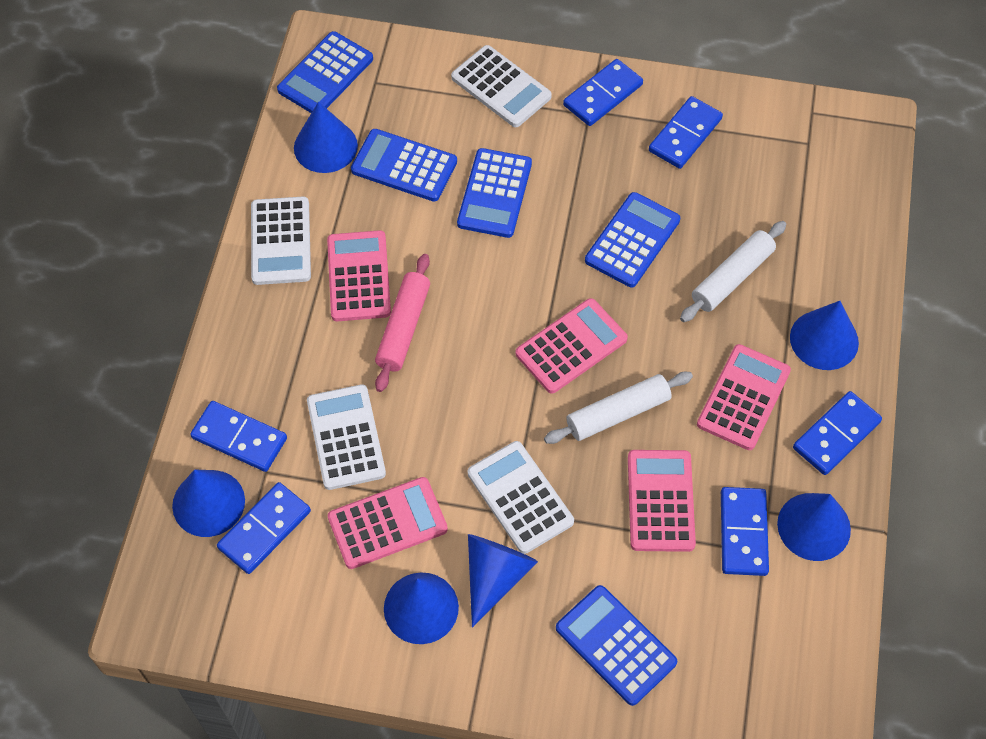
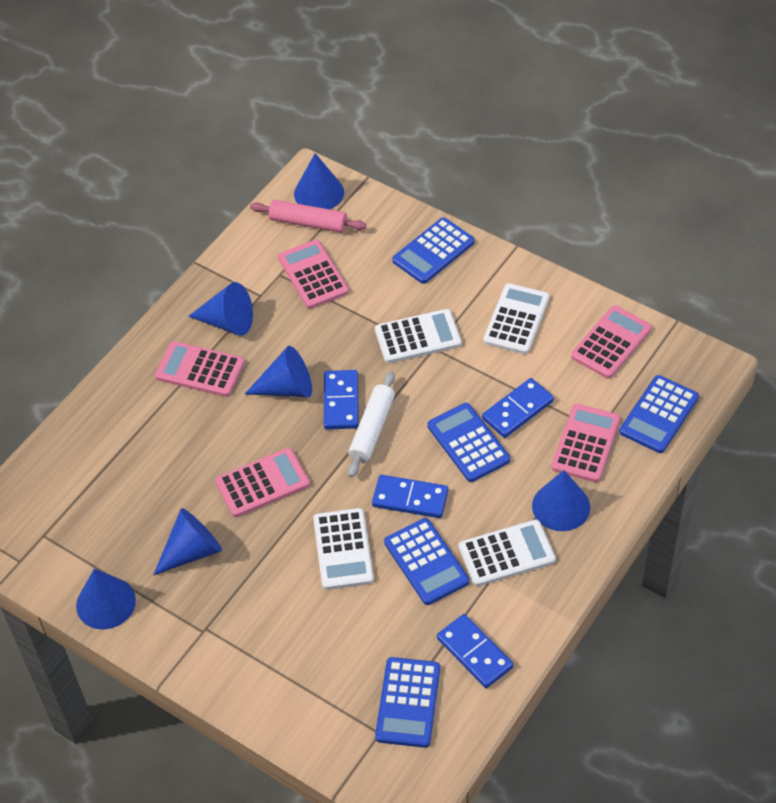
blue domino: [190,401,287,472] [217,482,311,574] [563,59,643,126] [649,96,723,169] [721,487,769,576] [793,391,882,475] = 6 -> [324,370,359,429] [372,475,448,518] [437,614,514,688] [482,378,554,438] = 4
white rolling pin: [544,372,693,444] [680,221,786,322] = 2 -> [348,371,395,477] = 1

